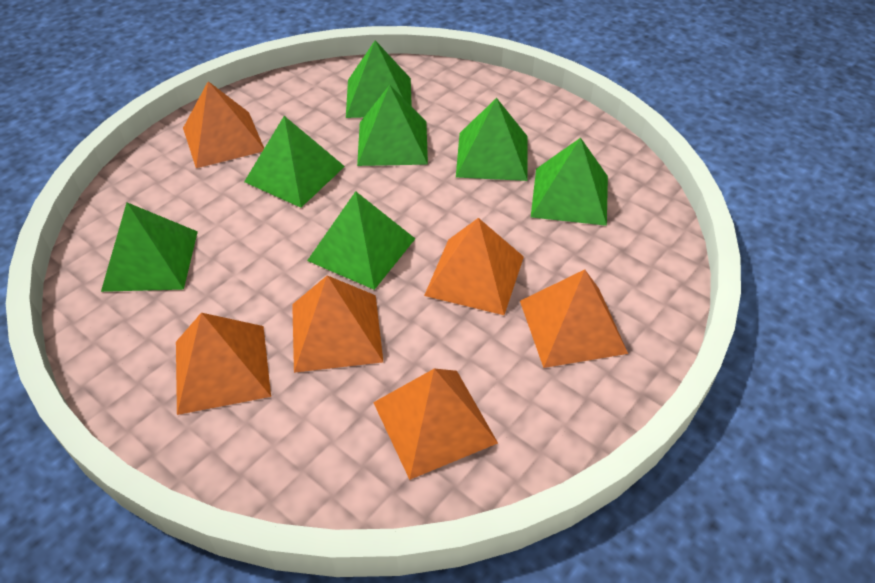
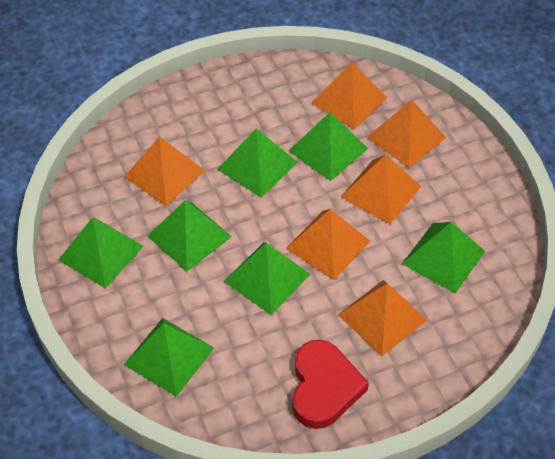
red heart: none = 0 -> [292,340,369,429] = 1

